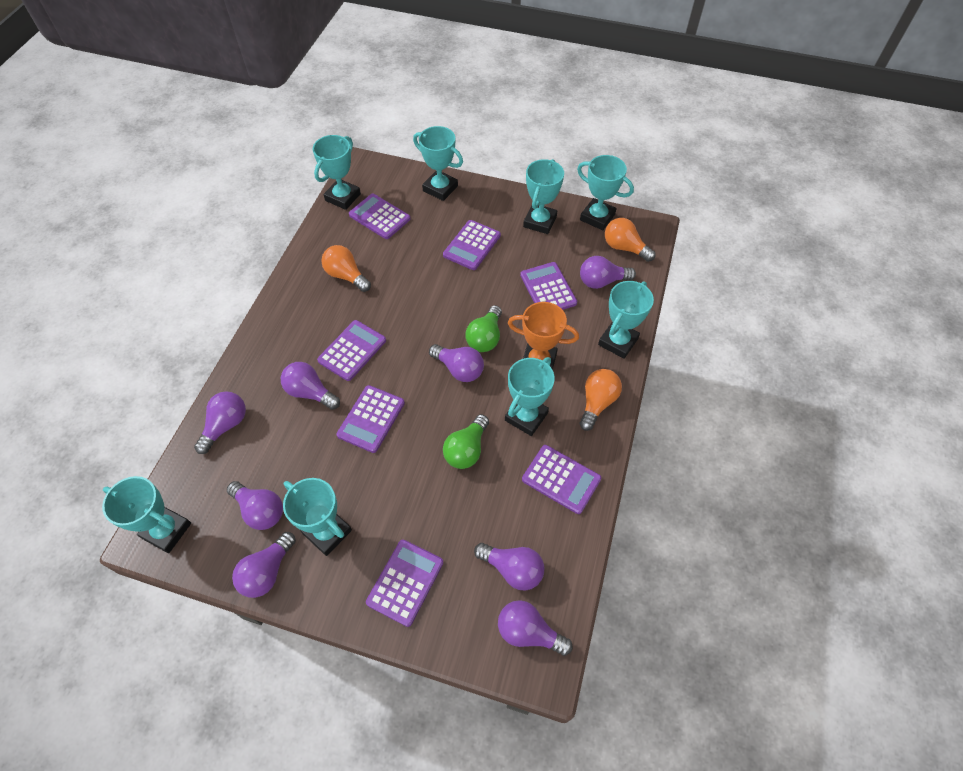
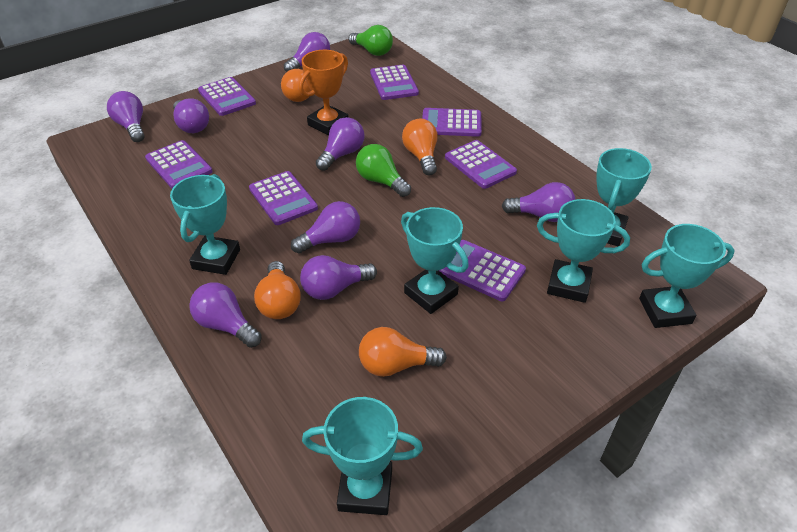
orange light bulb: [321,245,371,292] [579,369,622,431] [605,218,655,262] = 3 -> [254,261,301,319] [281,69,311,102] [359,327,447,377] [402,119,438,175] = 4
turquoise trophy: [102,476,191,553] [283,478,352,556] [313,135,361,210] [413,126,463,201] [505,357,555,436] [523,159,564,234] [577,155,634,230] [598,281,654,359] = 8 -> [170,174,240,275] [302,397,423,515] [401,207,469,314] [537,199,630,303] [597,148,652,246] [639,224,735,328] = 6

